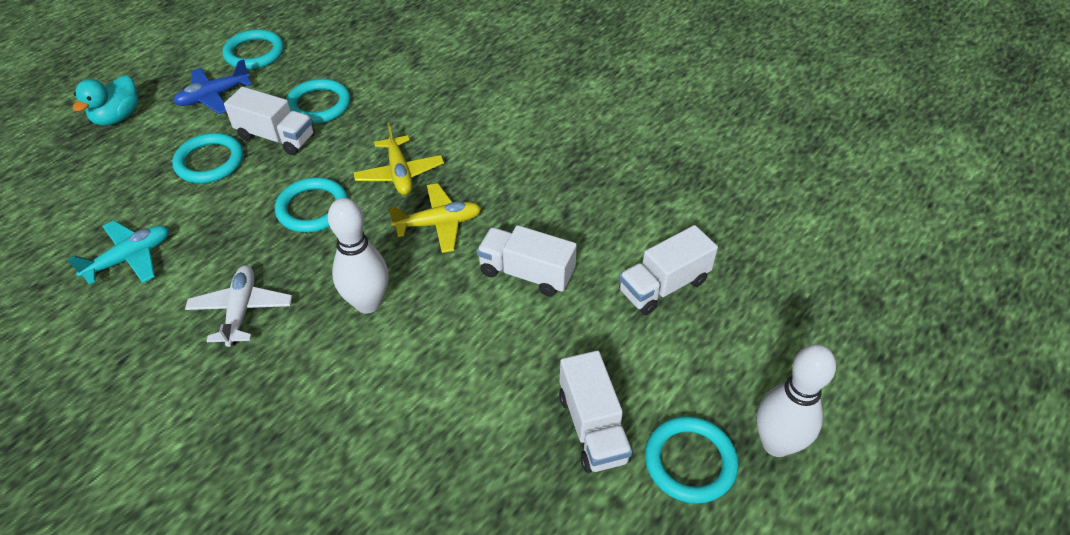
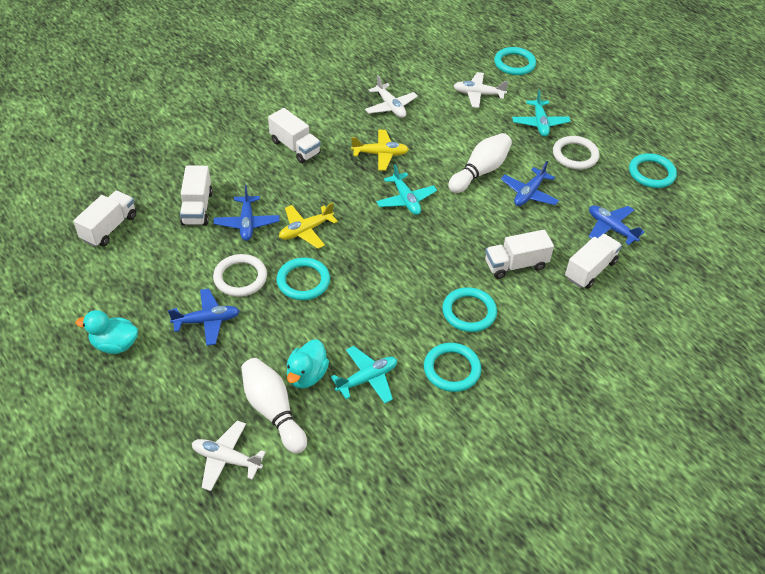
blue plane: [174,59,252,114] = 1 -> [168,289,240,346] [214,185,280,241] [501,161,559,206] [589,205,645,245] = 4
turquoise duck: [72,75,138,126] = 1 -> [76,310,138,354] [287,339,329,389] = 2
turquoise plane: [67,221,169,285] = 1 -> [331,346,397,403] [376,164,437,215] [512,90,571,137] = 3
white plane: [185,265,292,347] = 1 -> [192,421,266,491] [365,75,418,118] [454,72,508,108] = 3
white ring: none = 0 -> [213,254,267,297] [553,136,600,169] = 2
white truck: [224,87,314,155] [477,225,577,297] [559,351,632,473] [619,225,718,315] = 4 -> [73,191,136,247] [180,165,213,226] [268,108,321,163] [485,230,554,279] [565,234,622,289] = 5

